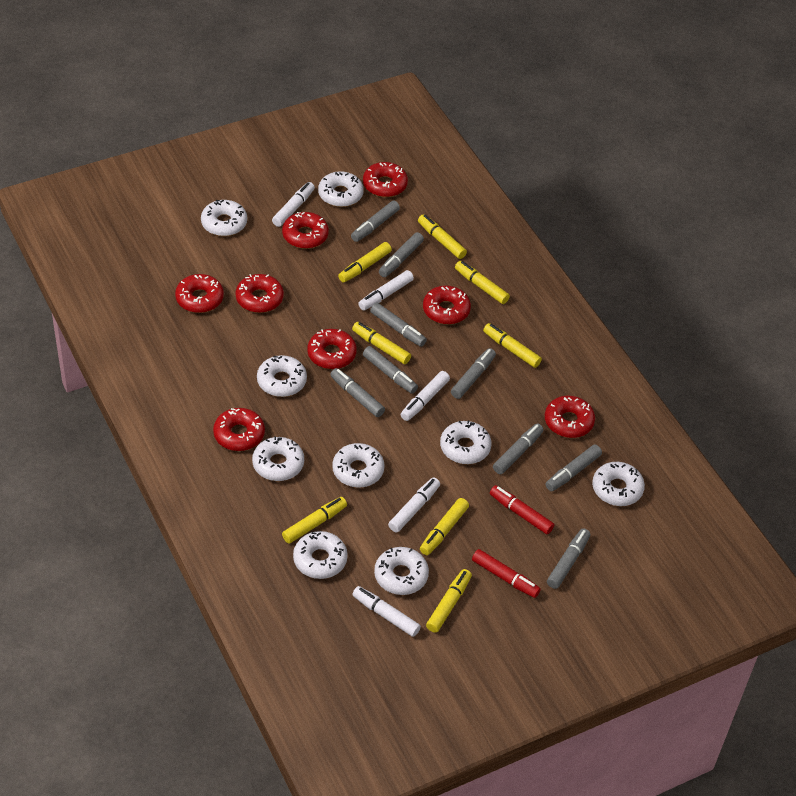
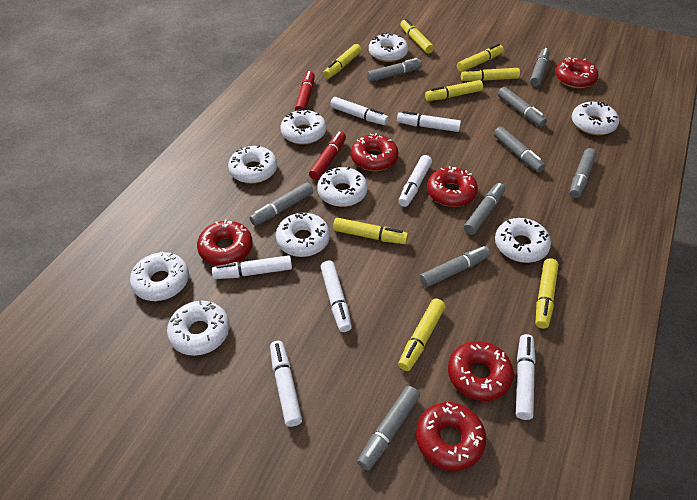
red donut: [175,274,224,313] [213,408,265,451] [235,274,284,313] [282,212,329,249] [307,329,357,369] [363,162,408,197] [423,286,471,324] [545,396,595,438] = 8 -> [197,220,253,266] [351,133,399,171] [416,402,486,471] [427,166,478,207] [448,341,514,401] [555,57,598,88] = 6
white marker: [272,182,315,227] [352,586,421,637] [358,270,414,310] [388,477,440,533] [401,371,450,421] = 5 -> [212,255,292,279] [270,341,302,427] [321,261,352,332] [330,97,389,125] [397,111,461,132] [398,155,432,207] [516,334,536,420] = 7

